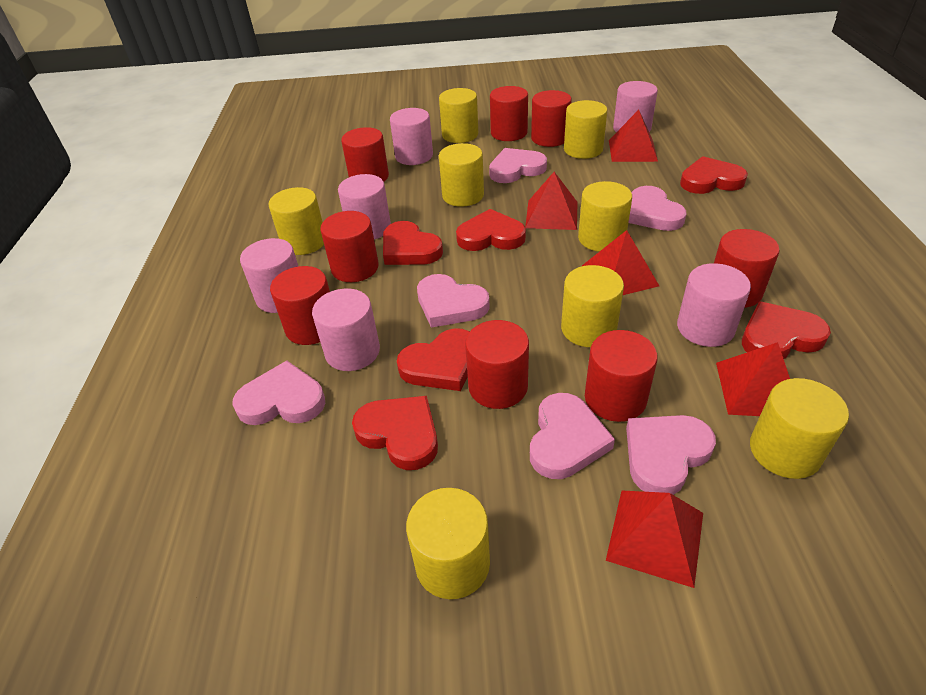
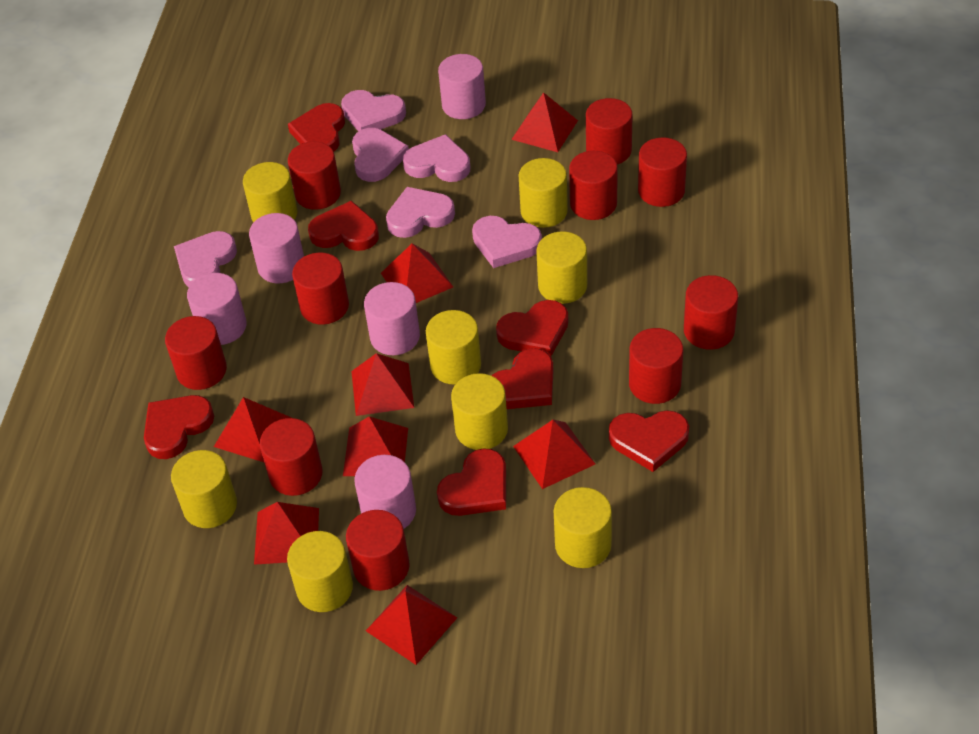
pink cylinder: [240,238,299,313] [312,289,380,371] [338,174,391,239] [390,108,433,165] [613,81,658,132] [677,263,751,347] = 6 -> [187,273,247,345] [249,213,304,284] [354,455,416,529] [364,282,420,355] [438,54,486,119] = 5
red cylinder: [270,266,330,345] [320,211,379,282] [341,127,389,182] [465,320,529,409] [490,86,528,141] [531,90,572,147] [585,330,658,422] [714,229,780,308] = 8 -> [165,316,227,390] [260,418,323,496] [288,141,341,210] [292,253,349,325] [346,510,410,591] [569,151,618,220] [586,98,633,165] [629,328,683,404] [638,137,687,207] [684,275,738,350] = 10
red heart: [352,396,438,470] [383,221,443,265] [397,328,470,391] [456,209,526,251] [680,156,748,194] [742,301,831,359] = 6 -> [144,395,214,459] [288,103,345,152] [308,201,379,251] [437,448,506,516] [492,348,553,409] [496,300,568,356] [609,410,689,472] = 7
red pyramid: [525,172,577,230] [582,230,659,295] [606,491,703,588] [609,110,658,162] [716,342,790,416] = 5 -> [214,397,292,462] [254,502,319,565] [343,416,408,476] [351,353,414,416] [366,585,457,665] [381,243,453,303] [511,92,578,152] [513,420,595,489] = 8

